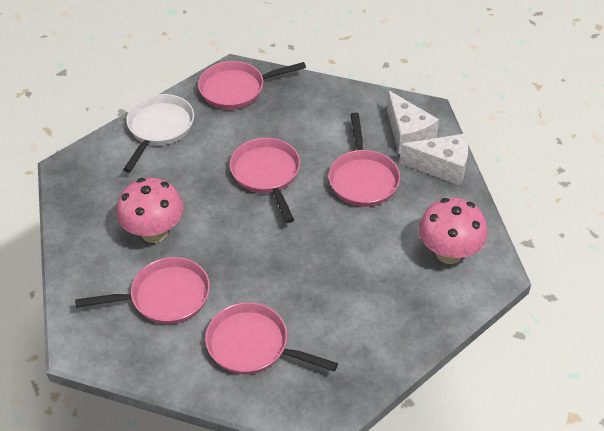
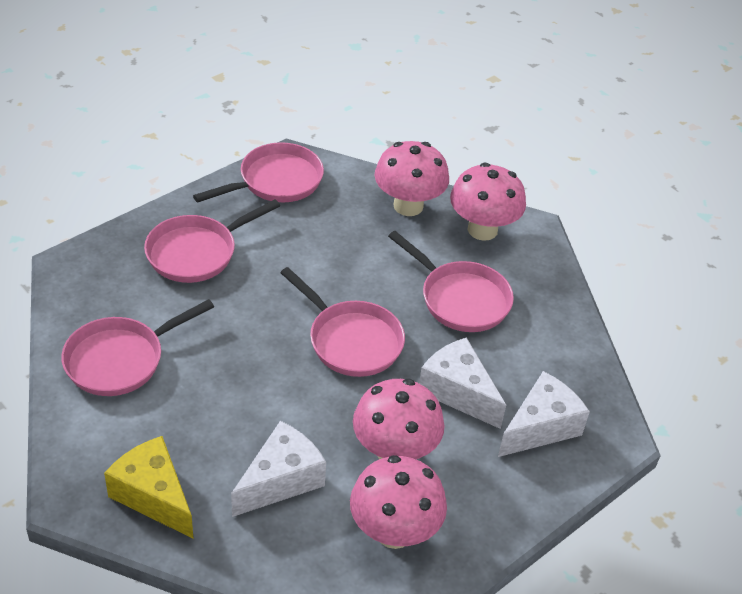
pink mushroom: [116,178,184,243] [419,198,488,264] = 2 -> [350,455,447,549] [353,379,445,459] [374,141,449,216] [450,163,526,241] = 4
white cheese: [387,90,439,154] [399,134,468,186] = 2 -> [231,421,326,517] [419,337,506,429] [498,371,590,457] = 3
white pan: [123,94,194,172] = 1 -> none = 0
yellow cheese: none = 0 -> [104,436,194,539] = 1

